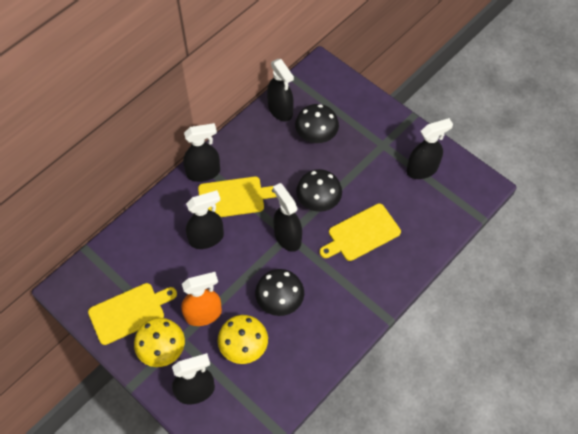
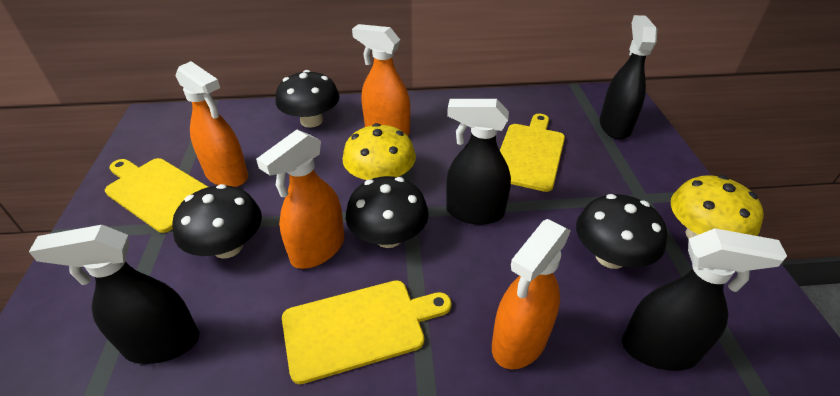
black mushroom: [255,269,304,316] [295,104,339,143] [296,169,342,212] = 3 -> [172,184,262,259] [275,70,340,128] [346,176,429,248] [576,194,667,269] = 4
black spray bottle: [172,353,215,405] [183,123,220,182] [186,190,224,249] [267,59,294,121] [273,183,302,252] [407,118,453,179] = 6 -> [29,225,199,364] [446,99,511,225] [600,15,657,139] [622,228,787,371] = 4
orange spray bottle: [181,272,222,326] = 1 -> [176,61,248,187] [256,130,344,269] [352,24,410,136] [492,219,571,369] = 4

